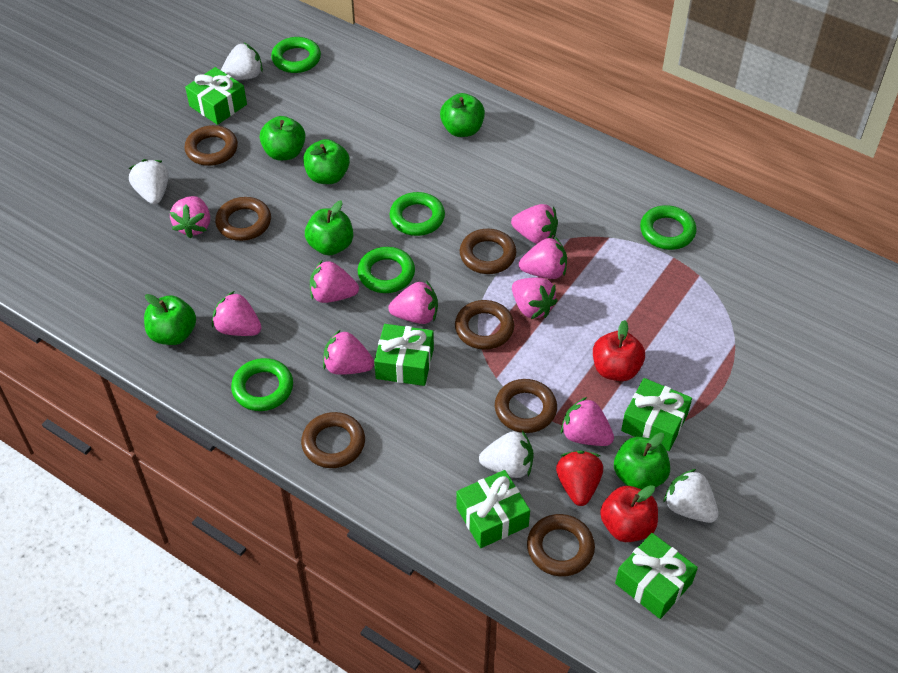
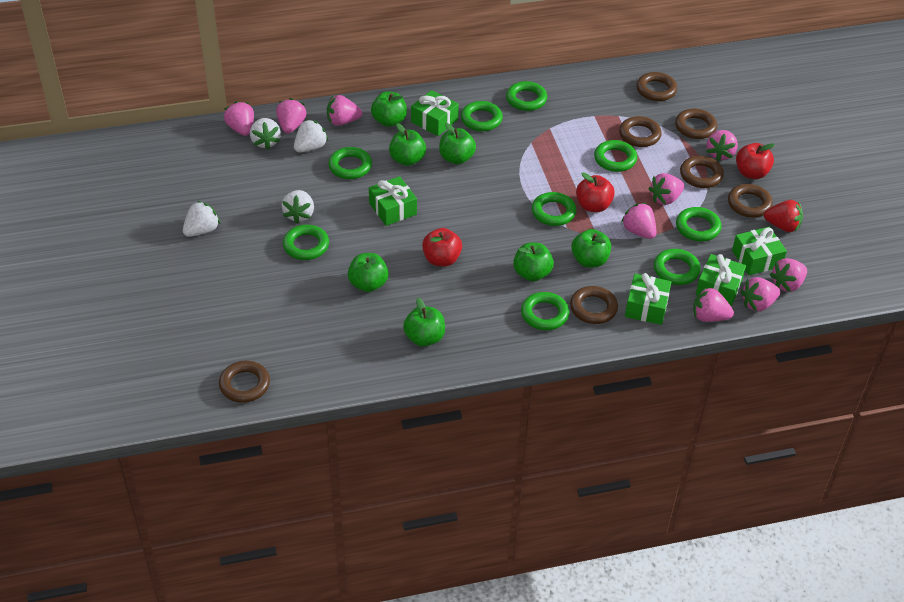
green apple: [144,294,196,345] [260,116,306,160] [303,139,350,184] [305,200,353,255] [440,93,485,137] [614,433,670,489] = 6 -> [348,253,389,292] [371,91,407,127] [389,123,426,166] [403,298,445,347] [439,123,476,164] [513,243,554,282] [571,229,611,267] = 7
green ring: [231,358,293,411] [271,37,321,73] [358,247,415,293] [390,192,445,236] [640,205,697,250] = 5 -> [283,225,329,260] [328,147,372,179] [461,101,503,131] [506,81,547,111] [521,292,569,330] [532,192,577,226] [594,140,637,172] [654,249,700,285] [676,207,721,241] = 9
red apple: [593,320,645,381] [600,485,658,542] = 2 -> [422,228,462,266] [576,172,615,212] [736,143,775,179] = 3

